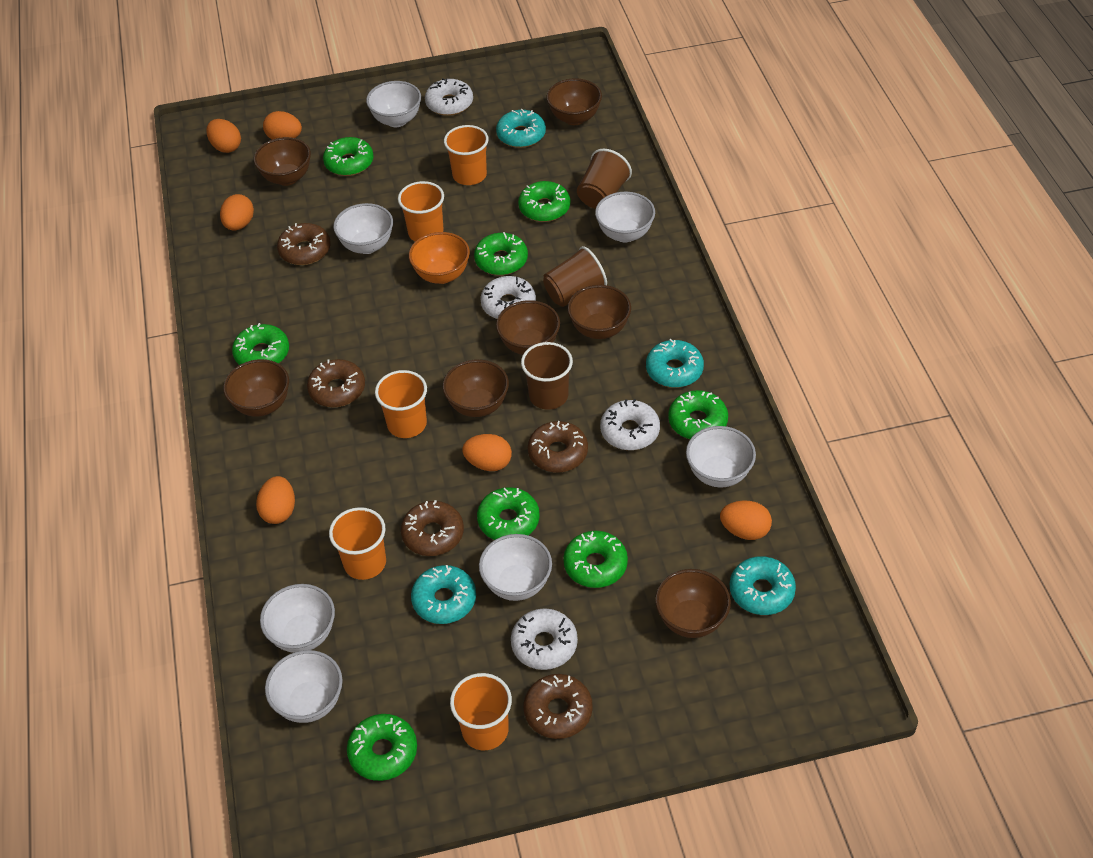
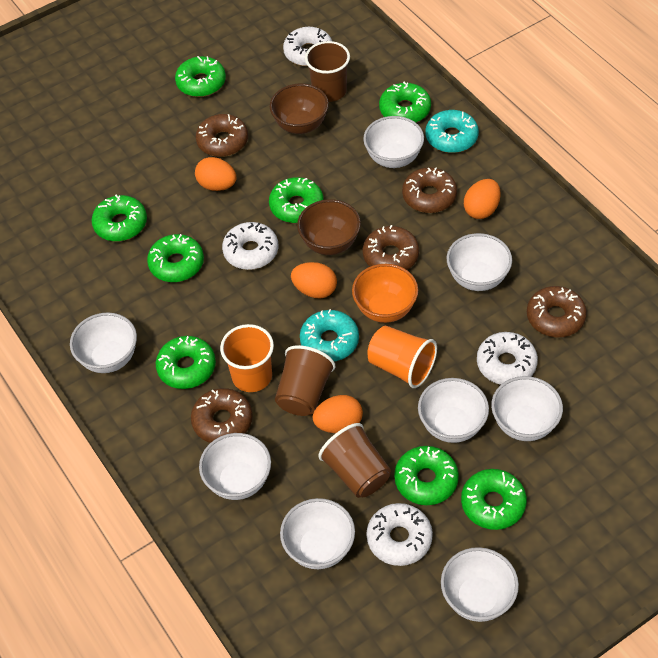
brown bowl: [223,359,289,417] [254,137,311,186] [443,359,509,417] [496,300,560,355] [546,78,602,125] [567,285,631,339] [655,569,731,638] = 7 -> [270,84,329,134] [297,199,361,255] = 2
orange cup: [329,507,386,580] [375,370,427,438] [398,181,444,241] [444,125,489,185] [450,673,512,750] = 5 -> [220,324,274,392] [367,326,437,388] = 2
orange egg: [206,119,241,153] [220,194,254,230] [256,476,295,524] [263,111,302,140] [462,434,512,471] [720,500,772,540] = 6 -> [195,157,236,191] [291,262,337,299] [313,395,363,433] [464,179,500,219] = 4
turquoise donut: [411,565,476,624] [496,109,546,148] [646,339,704,388] [730,556,796,615] = 4 -> [300,309,359,361] [426,110,479,153] = 2
white bowl: [260,584,335,653] [265,650,343,723] [333,203,393,254] [366,81,421,127] [479,534,552,601] [595,192,655,242] [686,426,756,487] = 7 -> [70,313,137,373] [199,433,271,500] [280,498,355,569] [363,116,424,168] [418,378,489,443] [441,547,519,622] [447,233,512,291] [491,376,563,441] = 8

